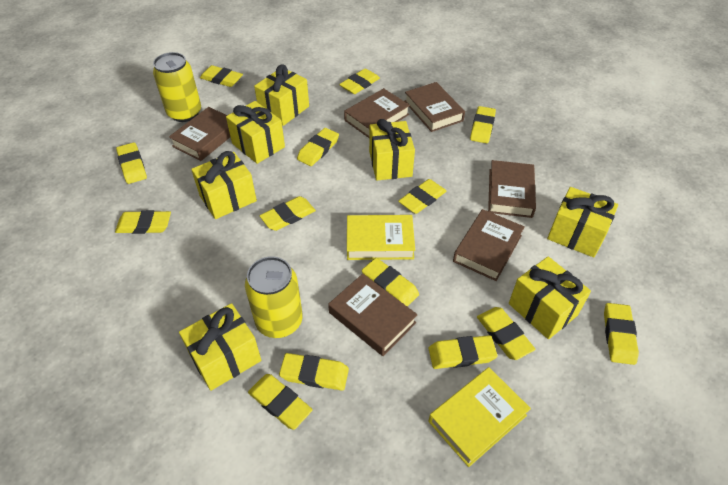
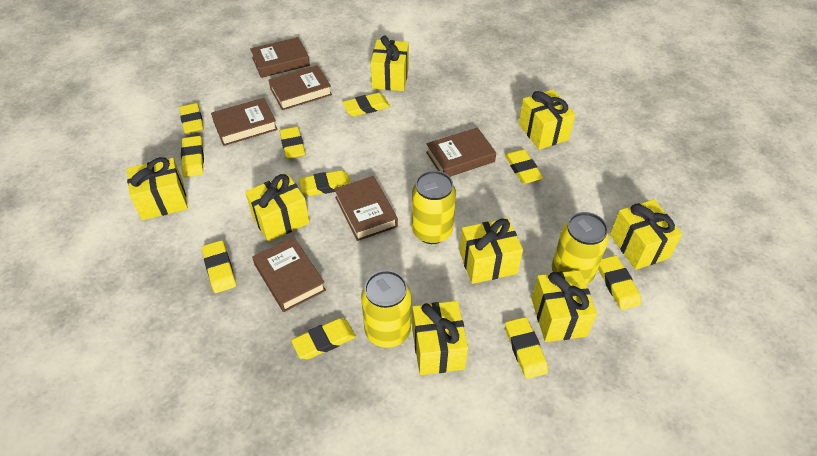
yellow book: [347,215,415,260] [429,367,531,467] = 2 -> none = 0
yellow can: [153,52,201,122] [245,256,303,338] = 2 -> [361,270,411,348] [412,170,456,244] [552,212,609,285] = 3
yellow eraser: [115,210,171,234] [116,142,147,184] [200,65,243,87] [248,374,313,430] [259,196,316,231] [279,353,349,391] [297,128,339,166] [339,69,380,94] [362,258,419,307] [398,179,447,214] [429,335,498,369] [470,106,496,143] [477,307,535,360] [604,303,639,365] = 14 -> [179,103,204,134] [181,136,204,177] [202,240,236,293] [280,127,306,159] [291,318,356,359] [299,170,351,196] [342,93,390,116] [505,149,543,184] [505,317,548,379] [598,255,641,310] = 10
yellow gift: [179,303,261,391] [191,151,257,219] [226,101,285,164] [254,64,309,126] [369,119,415,180] [509,256,591,339] [547,187,618,258] = 7 -> [127,157,188,220] [245,174,310,242] [371,36,409,91] [412,301,468,375] [459,218,523,284] [519,90,575,150] [532,270,597,342] [610,199,682,270] = 8

